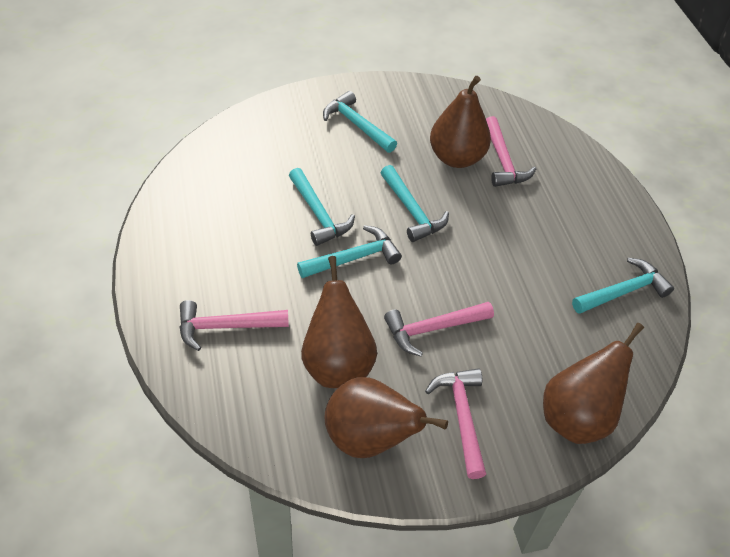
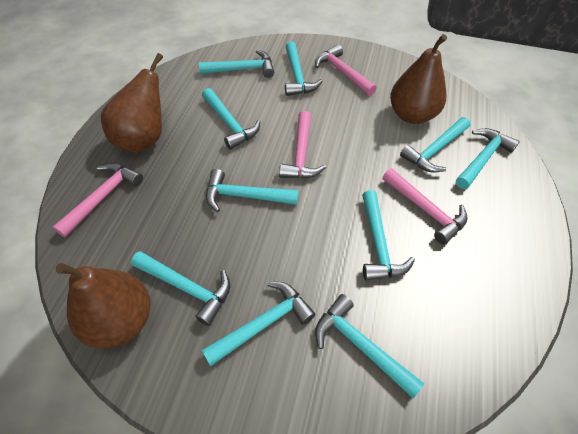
brown pear: [301,256,377,388] [324,377,448,458] [430,76,491,168] [543,323,644,444] = 4 -> [56,263,150,349] [101,53,163,152] [390,34,447,124] = 3
turquoise hammer: [289,168,355,246] [297,225,402,278] [323,91,397,153] [381,165,449,242] [572,258,674,314] = 5 -> [131,251,230,326] [199,50,274,78] [202,88,260,149] [202,281,316,366] [206,169,299,212] [285,42,323,96] [315,294,424,398] [362,190,415,280] [400,117,470,173] [456,128,520,189] = 10

